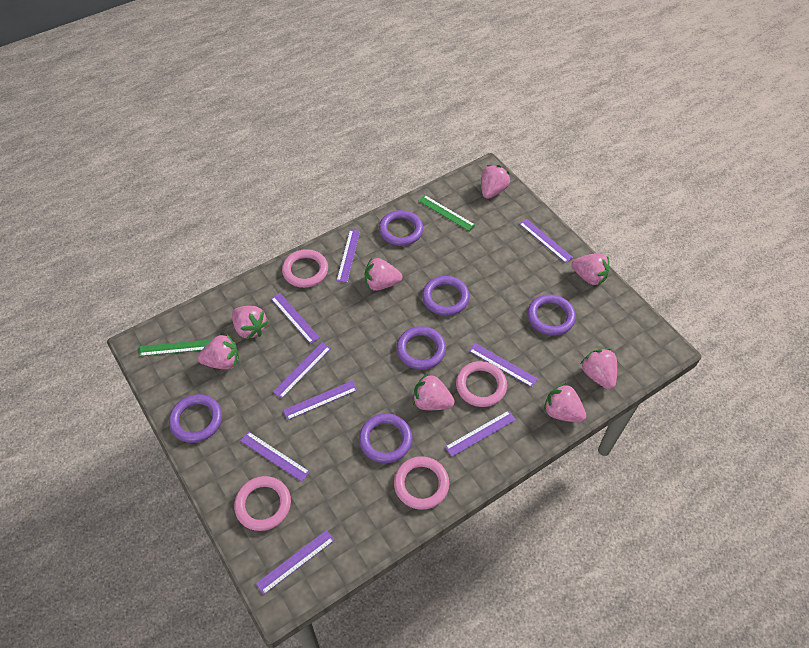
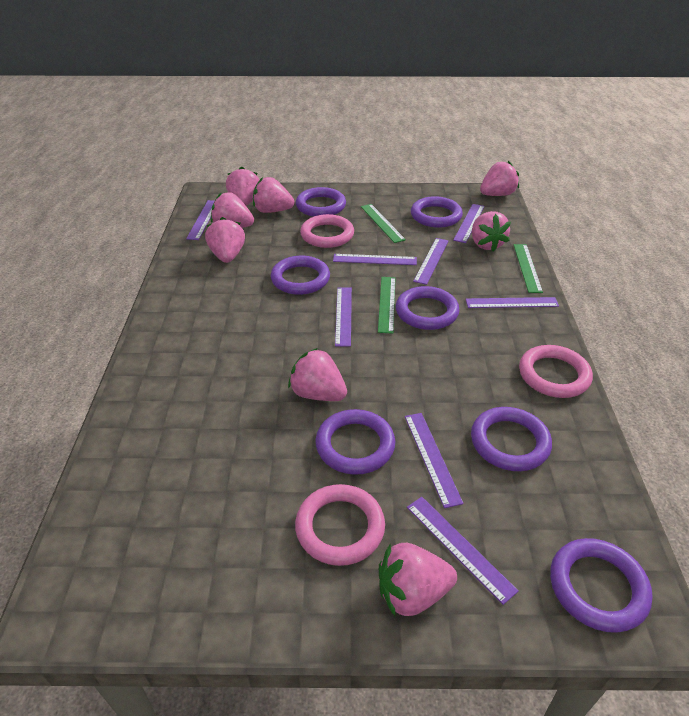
green ruler: [139,339,213,356] [419,195,475,231] = 2 -> [361,204,406,243] [378,277,395,334] [513,244,543,293] = 3
pink ring: [234,476,291,531] [282,249,328,288] [394,456,449,510] [456,361,507,407] = 4 -> [295,484,385,566] [300,214,354,248] [519,345,593,398] = 3
purple ring: [169,394,222,443] [359,413,413,463] [379,210,423,246] [397,326,446,370] [422,276,470,316] [527,294,576,336] = 6 -> [271,256,330,295] [296,187,346,217] [315,409,395,475] [396,286,460,330] [411,196,463,228] [471,407,552,471] [550,538,653,633] = 7
purple ruler: [240,431,310,482] [256,530,334,595] [271,293,320,344] [273,342,331,399] [283,381,357,420] [337,230,360,282] [445,410,516,457] [469,343,538,387] [519,219,573,263] = 9 -> [186,200,215,240] [333,254,417,265] [335,287,352,347] [405,413,464,508] [407,497,519,605] [413,238,449,285] [453,204,484,243] [466,297,559,308] = 8

